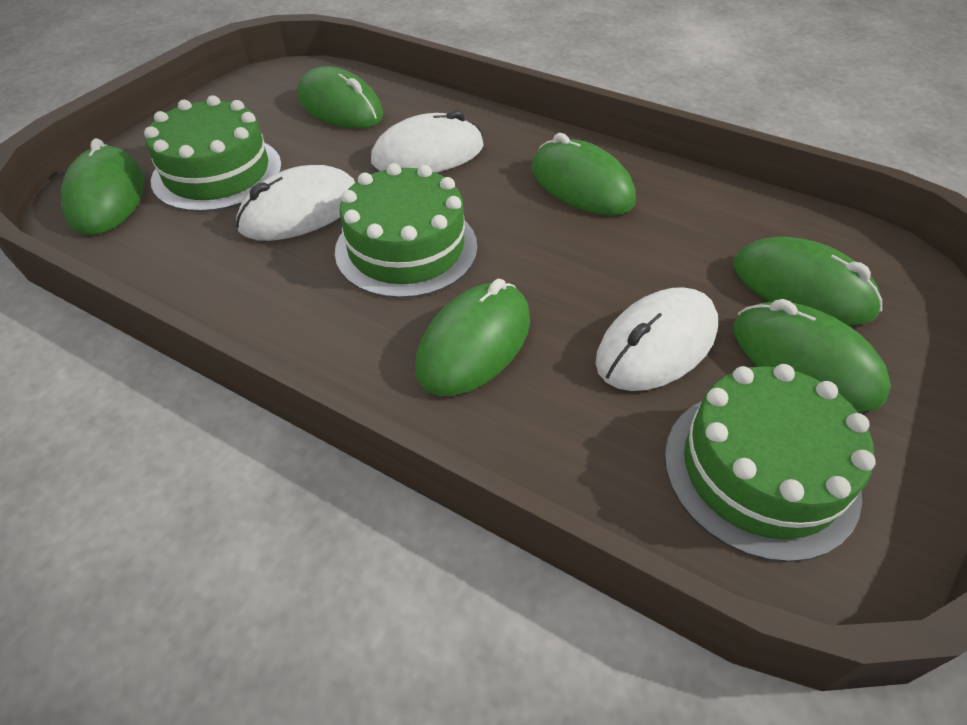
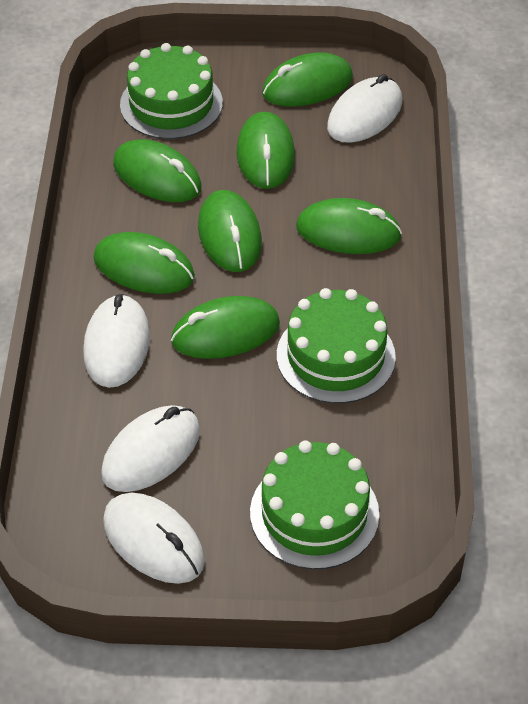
green mouse: [61,138,145,235] [298,66,383,129] [415,279,530,396] [531,133,636,216] [733,237,882,325] [733,299,891,412] = 6 -> [94,232,195,294] [113,139,201,202] [171,296,280,359] [198,190,262,272] [237,112,295,189] [262,53,353,106] [296,198,402,254] = 7
white mouse: [236,165,355,241] [371,110,484,172] [596,287,718,391] = 3 -> [83,294,150,388] [101,405,200,492] [103,493,205,584] [327,74,402,143] = 4

